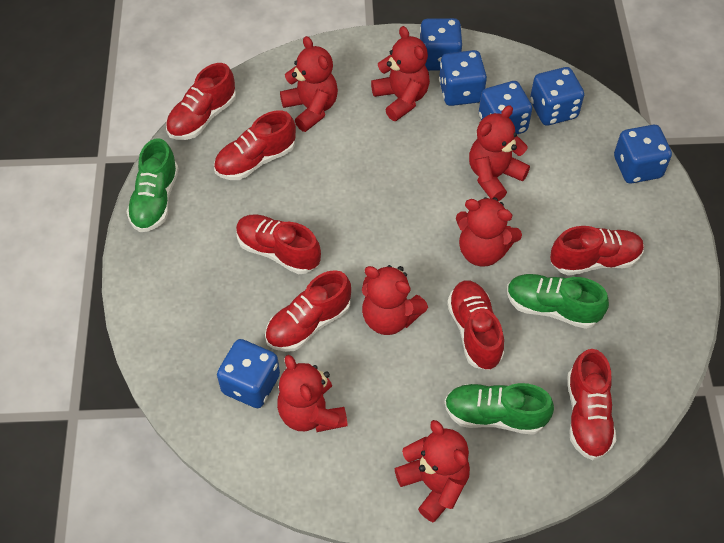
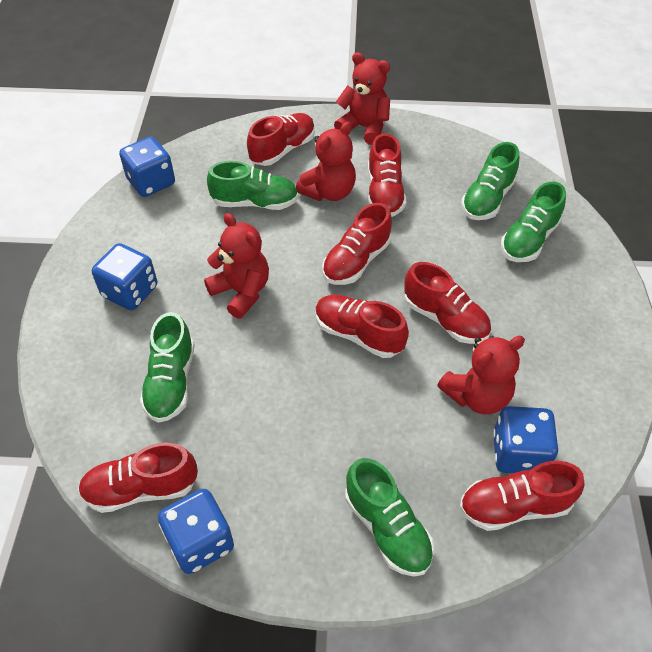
blue dice: [217,339,280,408] [420,18,462,71] [439,50,487,106] [479,81,532,134] [530,67,584,125] [614,125,672,183] = 6 -> [92,243,157,310] [119,137,175,197] [158,489,234,574] [493,406,558,473] = 4
green shoe: [126,138,179,232] [445,383,554,435] [507,274,609,329] = 3 -> [140,312,195,423] [207,161,298,210] [345,458,434,577] [461,142,519,220] [501,182,566,262] = 5
red teddy bear: [277,355,348,432] [280,36,338,132] [362,265,428,335] [371,26,430,121] [394,420,470,522] [456,197,522,267] [469,105,530,201] = 7 -> [204,213,269,319] [296,121,356,201] [334,52,390,145] [437,336,525,414] = 4

